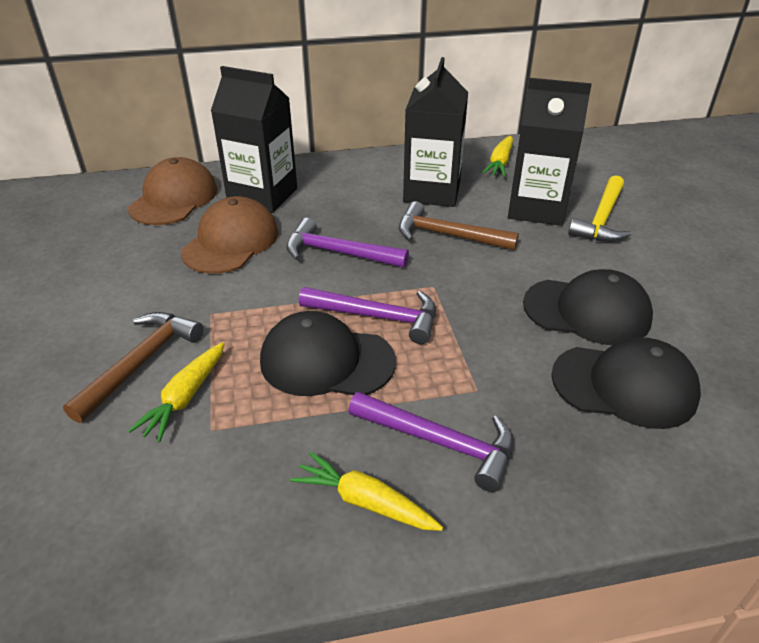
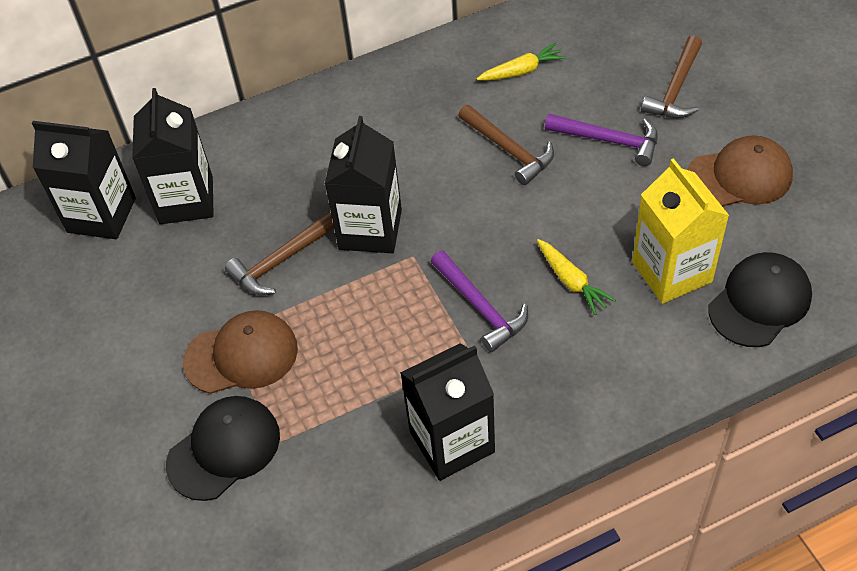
black cap: [260,311,396,396] [523,269,653,345] [551,337,701,429] = 3 -> [166,396,280,501] [709,252,812,347] = 2
black carton: [211,66,297,213] [403,57,468,207] [508,78,592,226] = 3 -> [32,121,136,239] [132,88,214,224] [325,116,402,253] [400,343,495,481] = 4
brown hammer: [63,312,203,423] [399,201,519,250] = 2 -> [225,212,334,295] [458,105,554,185] [641,36,702,118] = 3
purple hammer: [286,218,409,268] [299,287,436,344] [348,392,514,492] = 3 -> [431,251,528,352] [545,113,658,166] = 2
yellow carrot: [128,342,225,442] [290,451,443,531] [482,136,513,177] = 3 -> [477,43,566,81] [537,239,616,315] = 2
yellow carton: none = 0 -> [632,158,729,304] = 1
yellow hammer: [568,175,631,242] = 1 -> none = 0

